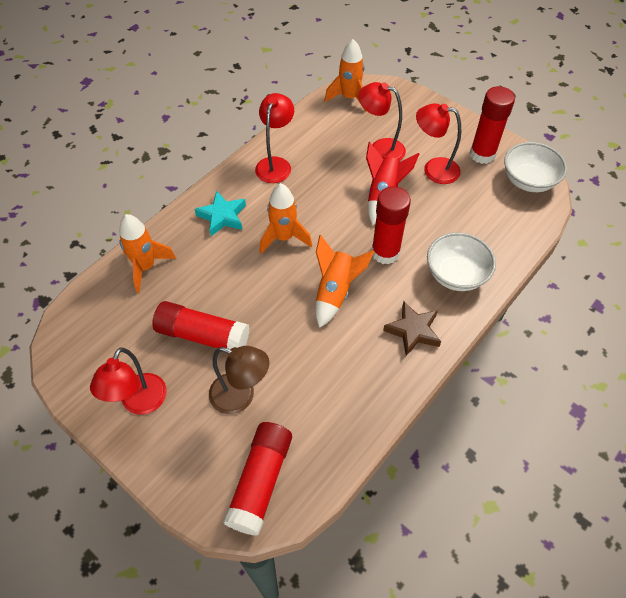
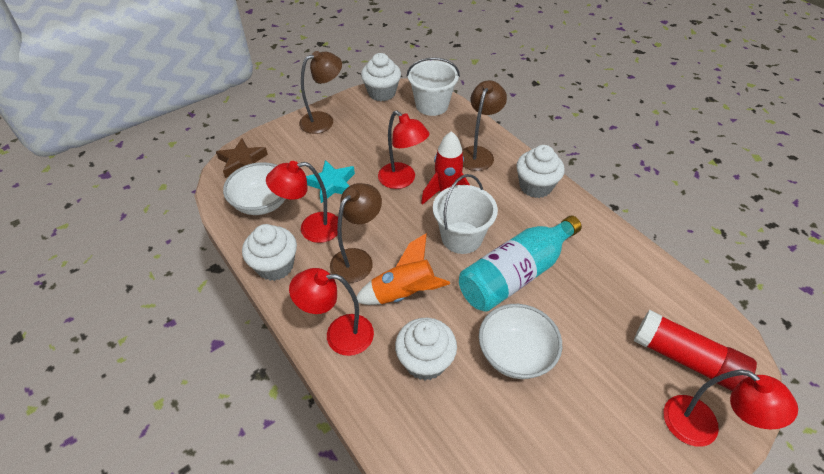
brown lamp: [209,346,269,414] = 1 -> [299,51,342,134] [330,183,382,283] [462,80,507,171] = 3
orange rocket: [119,214,176,293] [259,183,312,254] [316,235,374,328] [324,39,367,112] = 4 -> [356,233,450,305] = 1
red glue stick: [152,301,250,349] [223,422,292,536] [371,186,411,264] [470,86,515,164] = 4 -> [634,310,757,391] = 1
turquoise bottle: none = 0 -> [459,216,582,312] = 1
white bucket: none = 0 -> [407,57,460,116] [433,174,498,254] = 2
white cupcake: none = 0 -> [242,224,297,281] [361,53,401,101] [395,318,457,381] [516,145,565,198] = 4

